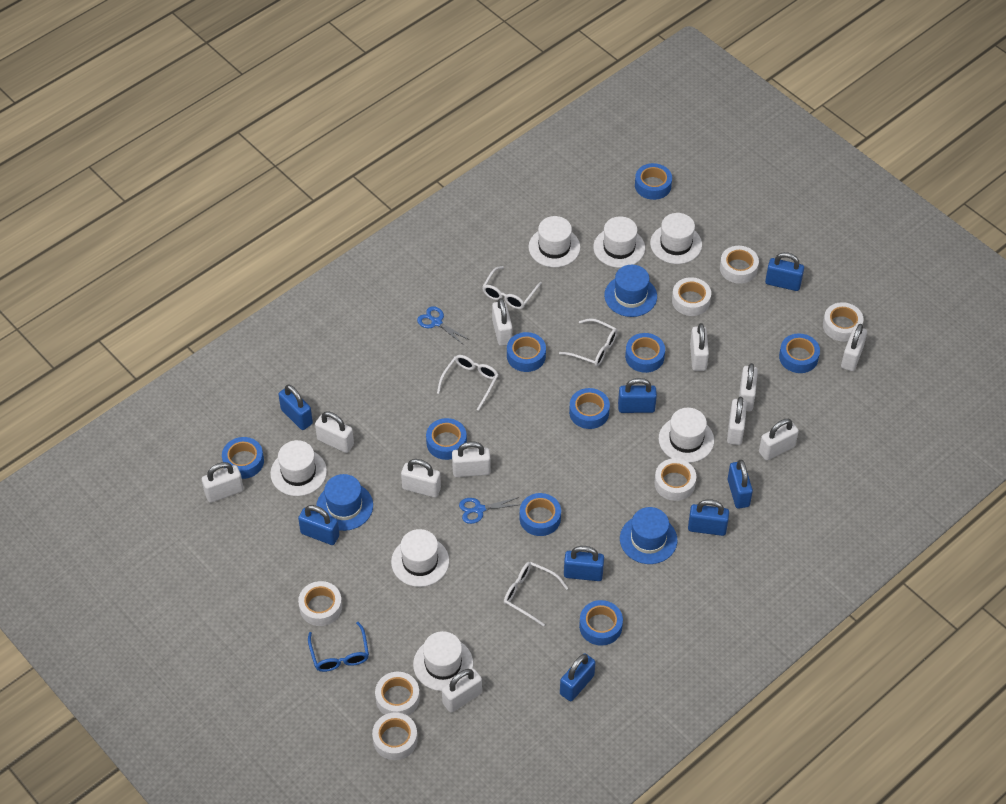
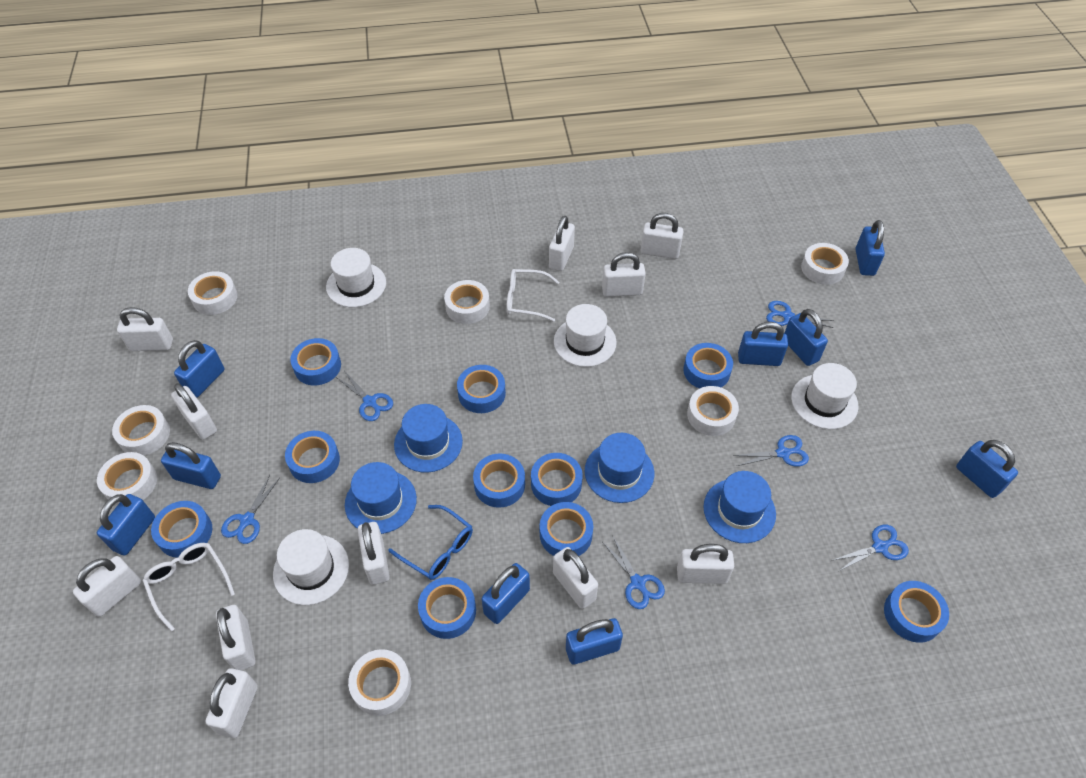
blue hat: [316,474,373,531] [604,265,657,317] [620,507,677,564] = 3 -> [345,462,417,534] [394,404,463,473] [585,433,654,503] [704,471,776,543] = 4
blue padlock: [278,385,313,430] [298,505,339,545] [560,653,596,701] [564,546,604,581] [618,378,657,413] [688,499,729,536] [728,460,753,509] [765,252,804,291] = 8 -> [97,494,155,556] [161,442,221,489] [174,340,224,398] [481,563,530,624] [566,618,623,665] [738,322,788,366] [784,309,828,366] [856,220,885,276] [956,440,1018,498] = 9
blue scissors: [417,306,469,344] [459,497,521,524] = 2 -> [221,475,280,544] [336,372,393,421] [603,535,665,609] [733,435,809,467] [766,301,834,328] [831,525,909,571] = 6
blue tape: [222,437,264,479] [426,418,467,460] [507,332,546,372] [520,493,561,536] [569,388,610,429] [579,600,623,646] [625,333,665,373] [635,163,672,200] [779,333,820,373] = 9 -> [151,501,212,558] [285,431,340,483] [290,338,341,385] [418,577,476,639] [457,365,506,413] [473,453,525,508] [531,453,583,506] [540,502,593,556] [684,343,733,389] [884,581,949,643] = 10
white glasses: [437,355,499,411] [482,266,542,309] [504,562,568,626] [559,318,617,367] = 4 -> [143,543,235,631] [506,269,559,322] = 2
white hat: [270,440,327,496] [391,529,449,587] [413,631,473,691] [528,216,580,267] [593,216,645,268] [650,213,702,264] [659,408,714,463] = 7 -> [273,529,349,605] [326,248,386,307] [554,304,617,367] [791,363,858,429] = 4

